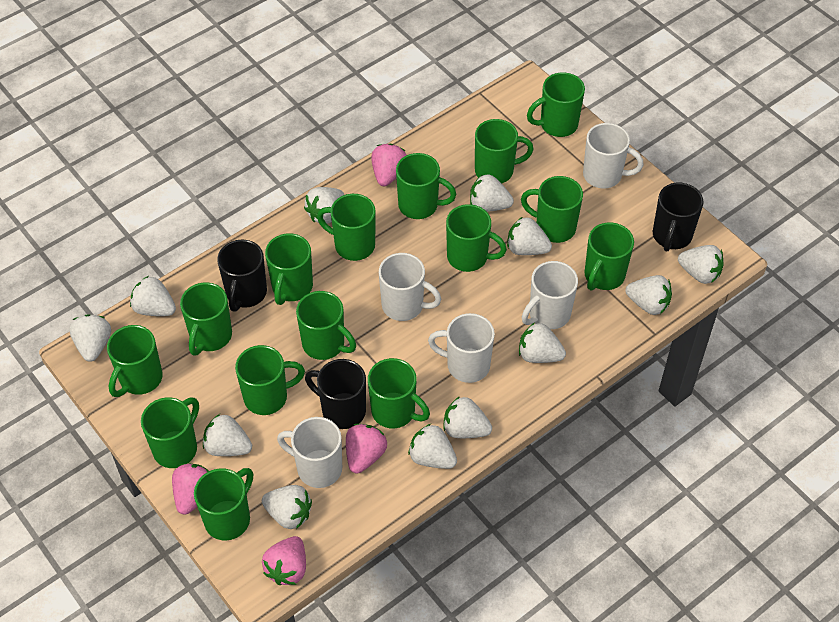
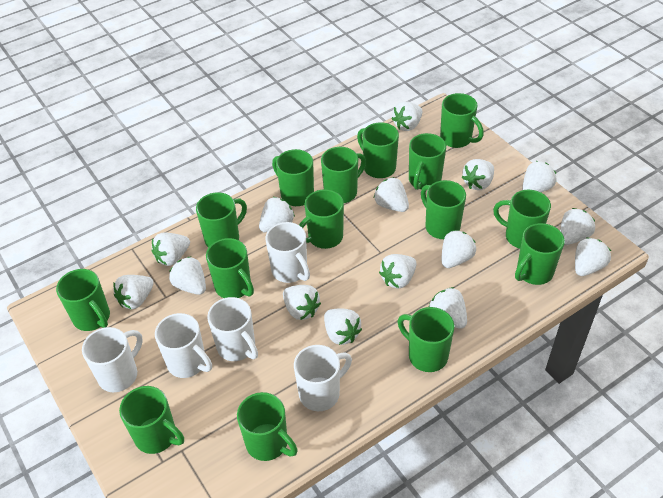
black mug: [217,240,267,312] [305,359,366,429] [653,183,704,252] = 3 -> none = 0
pink strawberry: [172,464,209,515] [262,536,306,585] [346,424,387,474] [371,144,407,186] = 4 -> none = 0
white strawberry: [69,314,111,362] [130,276,176,316] [203,414,252,456] [262,485,312,529] [304,187,344,224] [408,424,457,469] [443,396,492,438] [470,174,514,212] [507,217,552,255] [519,323,566,363] [625,275,672,315] [678,245,724,284] = 12 -> [113,275,154,309] [152,232,190,266] [169,256,206,295] [259,197,295,232] [283,285,321,320] [324,308,362,345] [374,177,409,212] [379,254,417,288] [392,102,422,131] [429,287,467,329] [442,230,476,268] [462,159,494,190] [522,161,557,192] [560,208,595,245] [575,237,611,276] = 15

